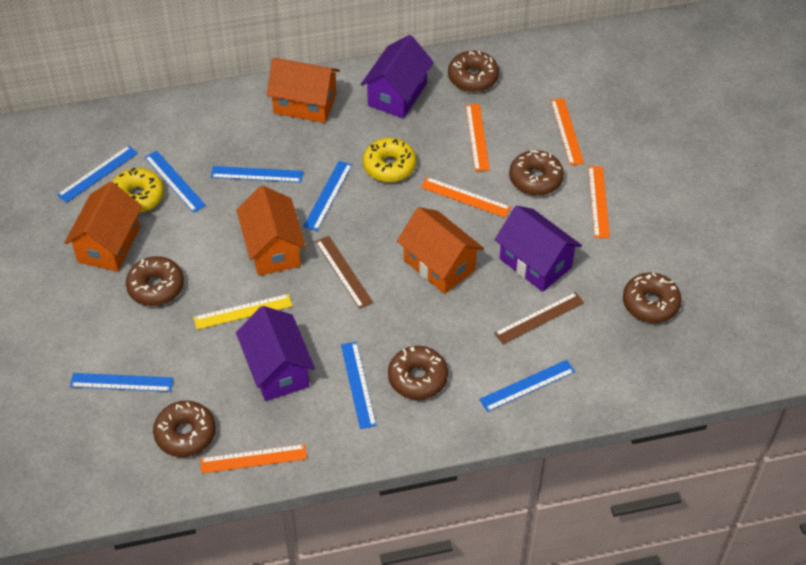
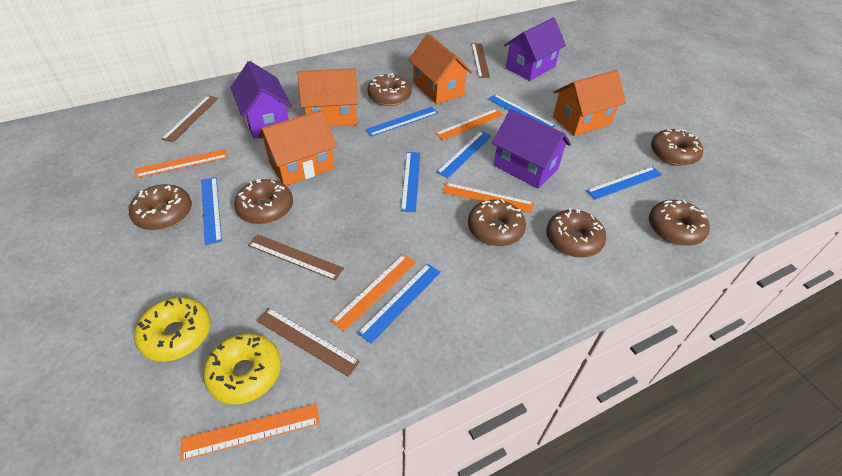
brown donut: [126,256,184,306] [153,401,216,457] [388,346,448,400] [448,51,499,92] [509,150,564,196] [623,272,682,323] = 6 -> [129,184,192,230] [234,179,293,224] [367,73,412,106] [468,199,526,246] [546,208,606,258] [649,200,710,246] [651,129,703,166] = 7
brown ruler: [315,236,373,309] [494,292,584,344] = 2 -> [161,96,219,142] [248,234,344,280] [256,308,360,377] [472,43,490,78] = 4
yellow ruler: [193,294,292,330] = 1 -> none = 0

